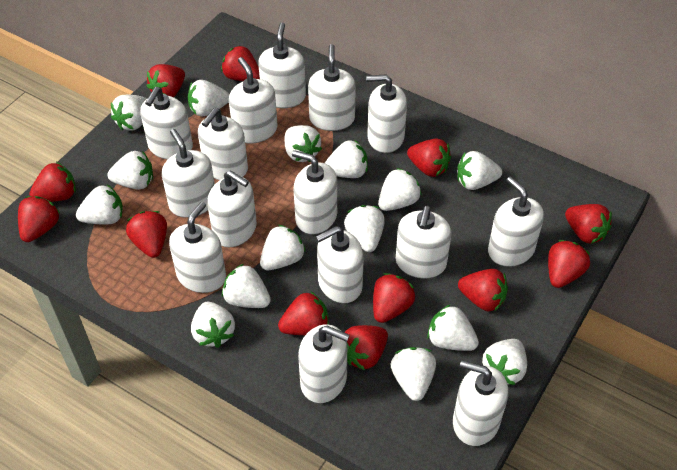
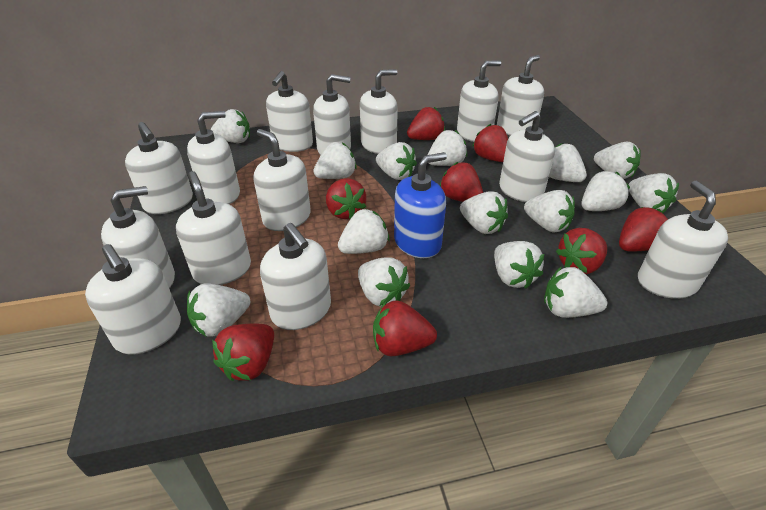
blue soap dispenser: none = 0 -> [394,152,447,258] = 1
red strawberry: [18,196,60,242] [29,162,76,202] [126,211,167,258] [147,64,185,97] [221,46,260,81] [278,292,329,335] [344,325,388,370] [373,273,415,323] [407,139,451,177] [458,269,508,312] [548,240,590,288] [565,204,612,244] = 12 -> [212,323,274,381] [326,178,366,219] [373,300,437,356] [407,107,445,140] [440,162,483,202] [472,124,508,162] [556,228,607,274] [619,207,668,252] = 8
white soap dispenser: [140,87,193,159] [162,129,215,218] [169,202,226,293] [198,108,248,180] [207,170,257,247] [229,57,277,144] [258,22,306,108] [292,150,337,234] [298,324,350,403] [308,44,356,131] [316,226,364,303] [366,74,407,153] [396,206,451,279] [453,360,508,446] [488,176,544,267] = 15 -> [85,244,181,355] [101,186,175,289] [125,122,193,214] [176,171,251,285] [187,111,240,204] [254,129,311,231] [260,223,331,330] [266,71,313,152] [313,74,351,155] [360,69,398,154] [457,61,501,142] [497,55,544,136] [499,111,555,202] [638,181,728,299] = 14

